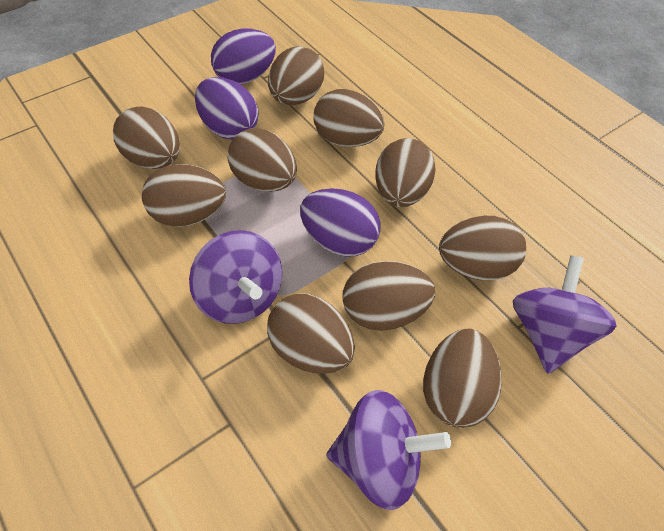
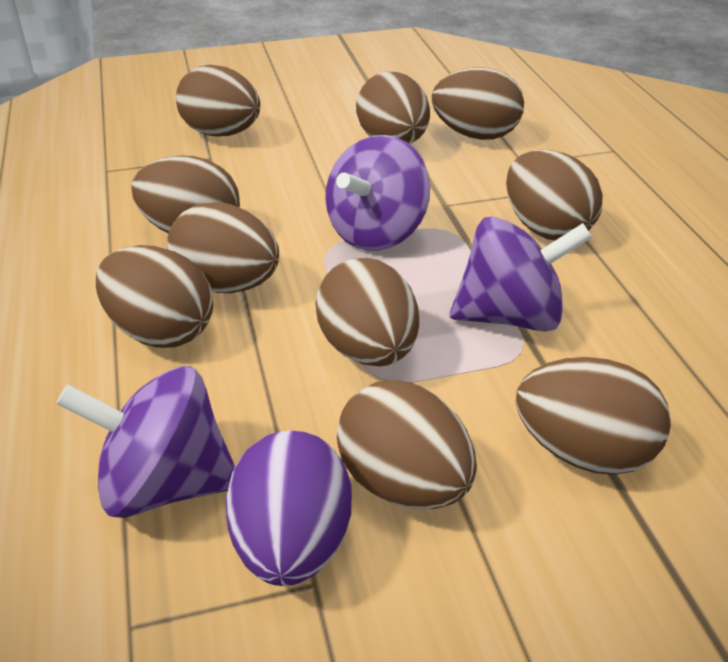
purple egg: [195,77,258,140] [211,29,276,84] [300,188,380,256] = 3 -> [225,430,352,586] = 1

